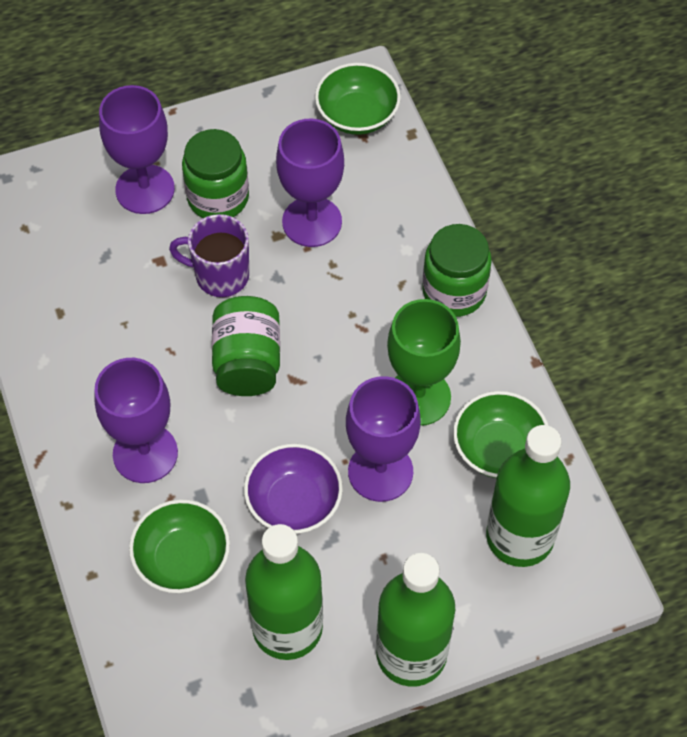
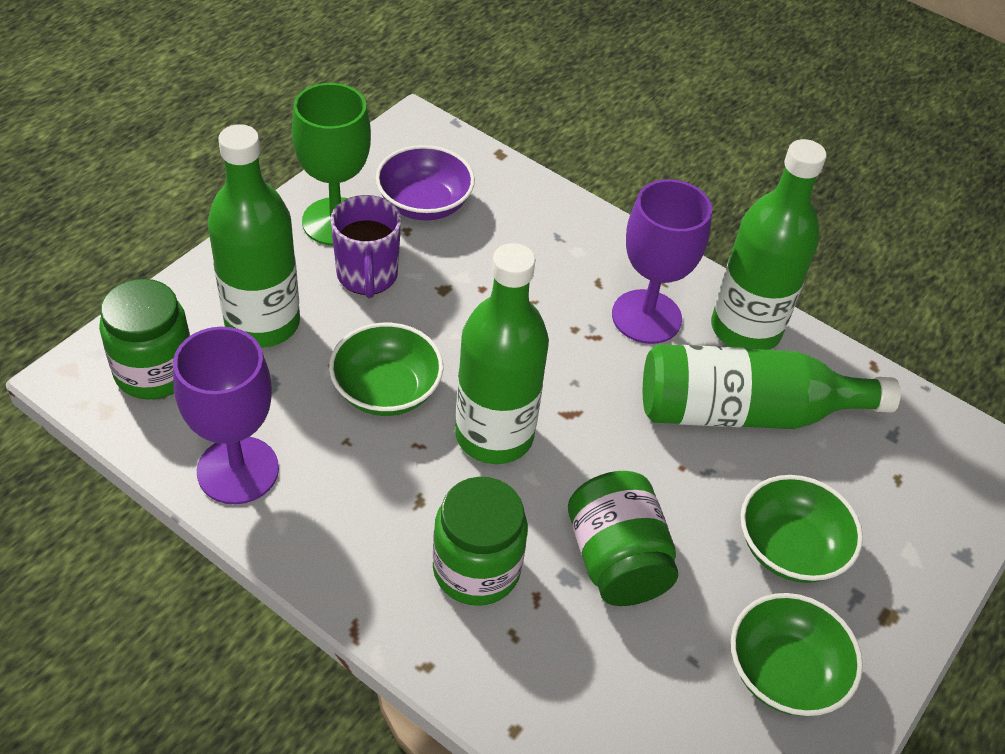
green bottle: [245,524,323,660] [376,553,455,687] [486,425,570,567] = 3 -> [208,124,300,348] [455,243,549,464] [643,344,901,429] [711,139,827,350] = 4
purple goblet: [95,358,178,483] [99,85,175,214] [276,118,344,247] [346,376,421,502] = 4 -> [173,327,279,504] [612,179,712,344] = 2

